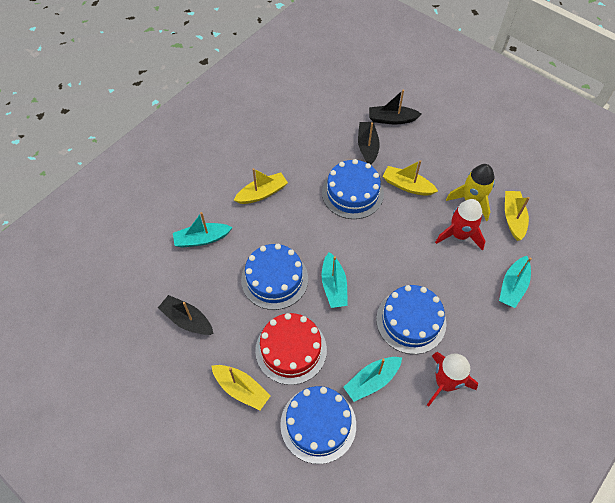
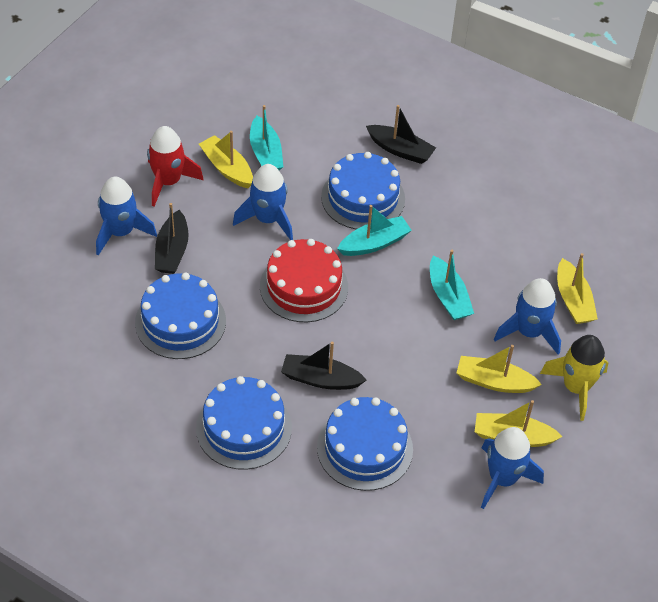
blue rocket: none = 0 -> [96,177,157,256] [233,164,293,240] [481,427,544,509] [494,278,561,355] = 4
red rocket: [427,352,478,407] [435,199,485,251] = 2 -> [147,126,204,207] = 1
turquoise boat: [173,212,233,248] [322,252,348,308] [343,357,402,402] [499,256,532,308] = 4 -> [250,105,283,170] [337,205,412,256] [430,250,474,320] = 3

